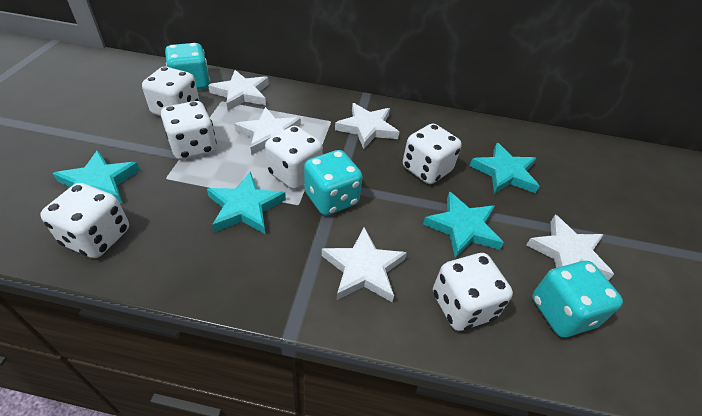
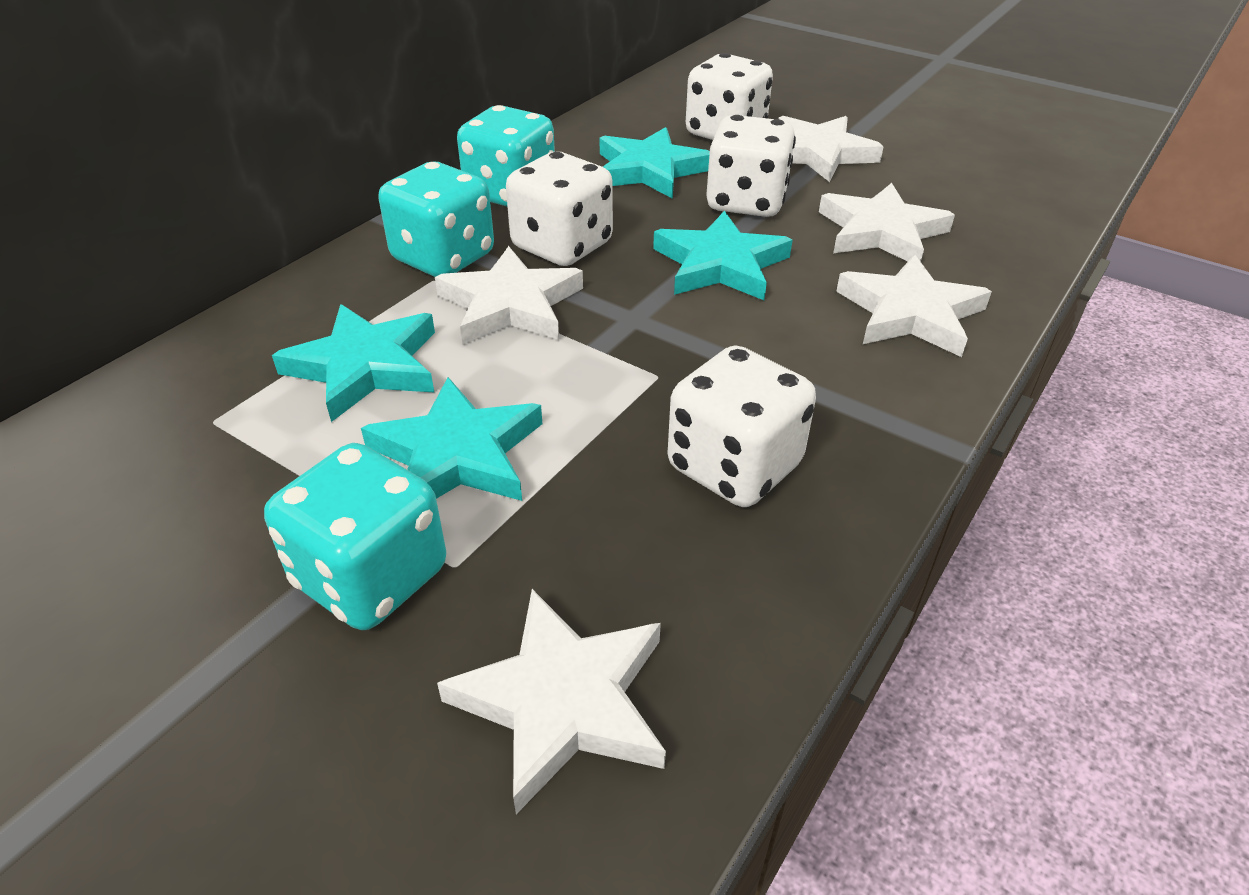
white dice: [40,183,129,258] [142,67,199,116] [161,101,217,160] [265,126,323,189] [403,124,461,184] [433,253,513,331] = 6 -> [506,152,613,266] [668,345,816,507] [686,53,773,140] [706,115,796,217] = 4

